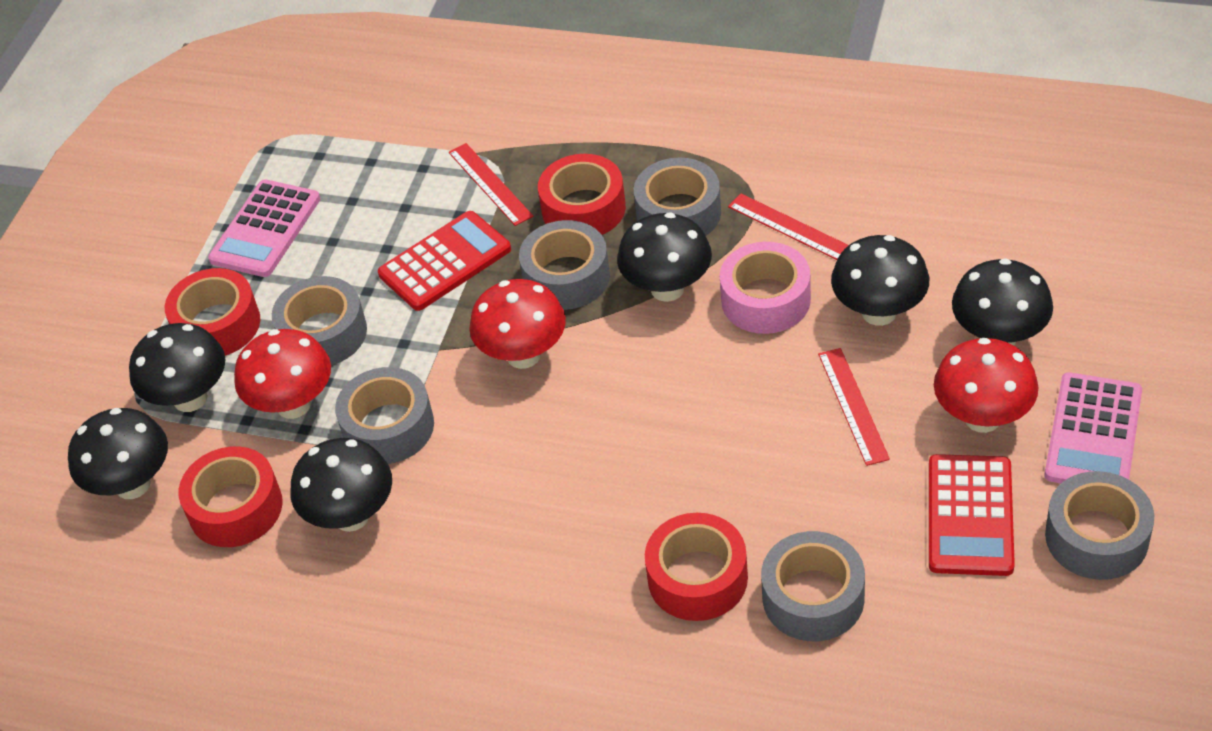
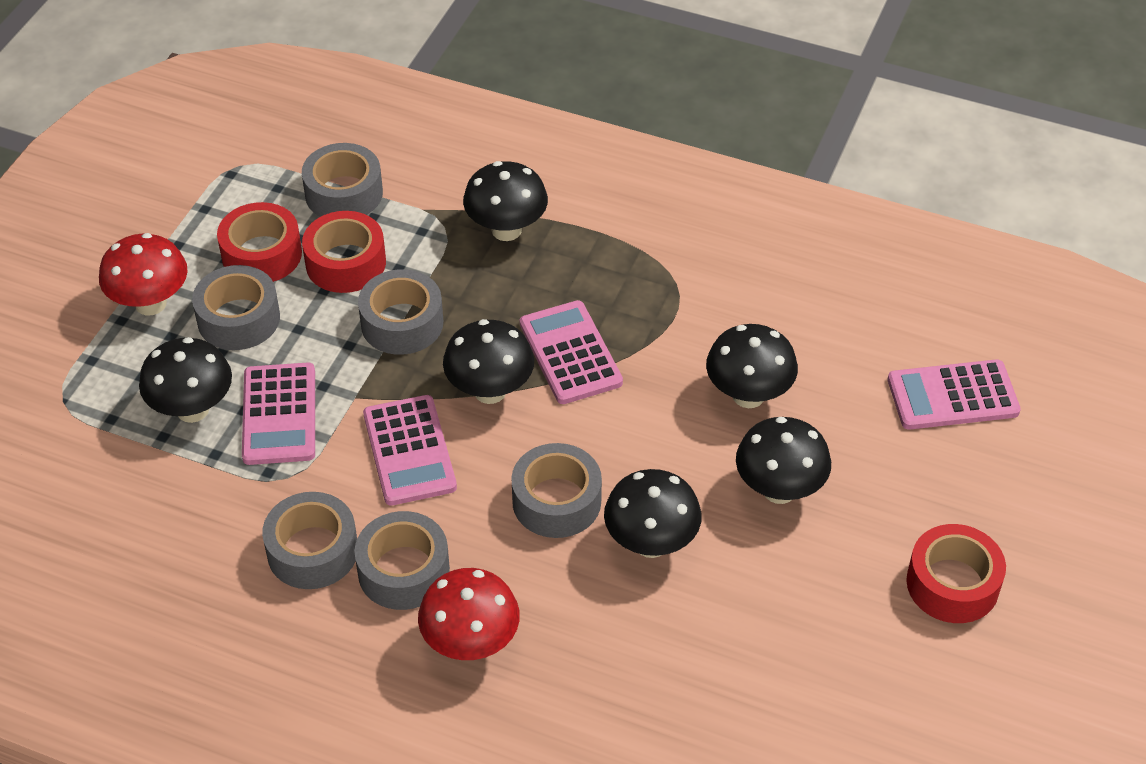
pink calculator: [208,180,320,277] [1044,372,1142,484] = 2 -> [242,363,315,465] [363,395,457,506] [520,300,623,404] [888,359,1021,430] = 4
pink tape: [720,242,811,334] = 1 -> none = 0
red calculator: [378,211,511,311] [929,454,1015,576] = 2 -> none = 0
red mushroom: [234,329,331,419] [469,279,566,369] [934,338,1039,433] = 3 -> [99,233,188,316] [418,568,520,660] = 2
red ruler: [449,143,533,226] [728,194,849,260] [818,348,890,466] = 3 -> none = 0
red tape: [165,268,260,356] [179,446,283,547] [538,154,626,235] [645,513,748,621] = 4 -> [217,202,302,282] [302,211,386,293] [906,524,1006,623] = 3

